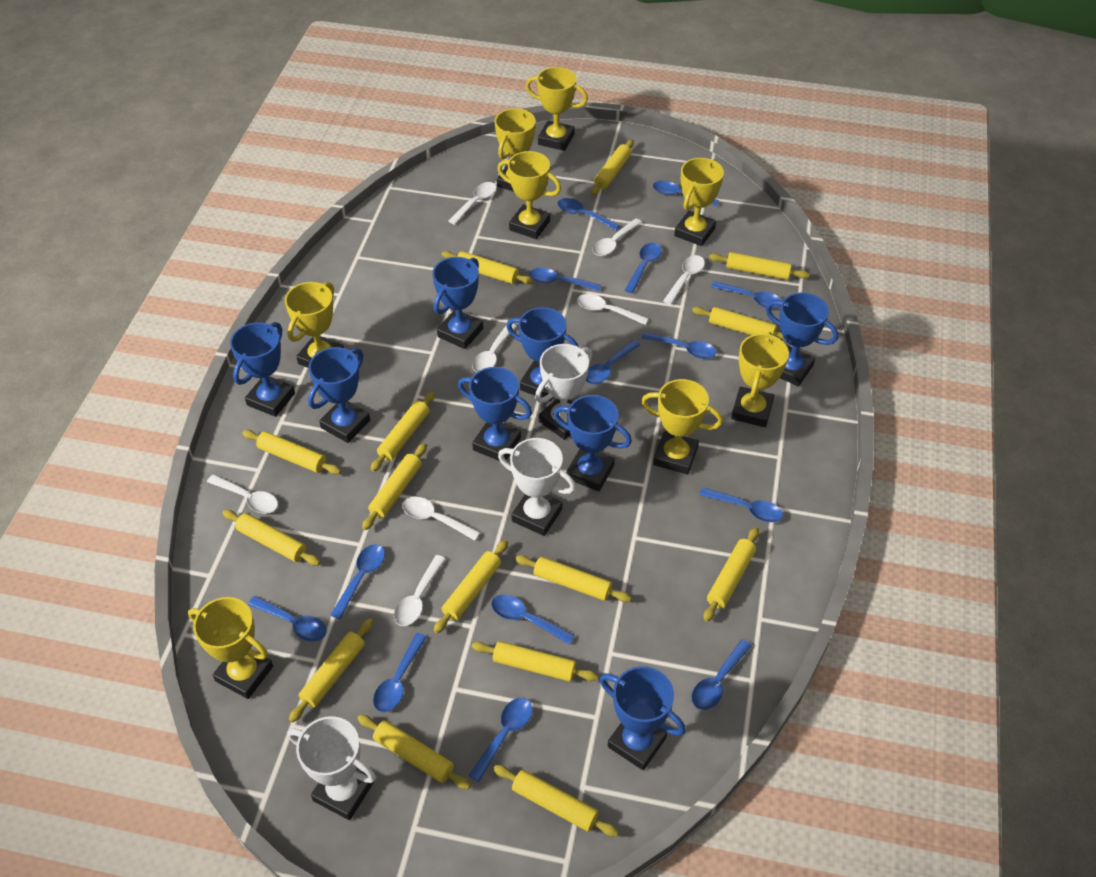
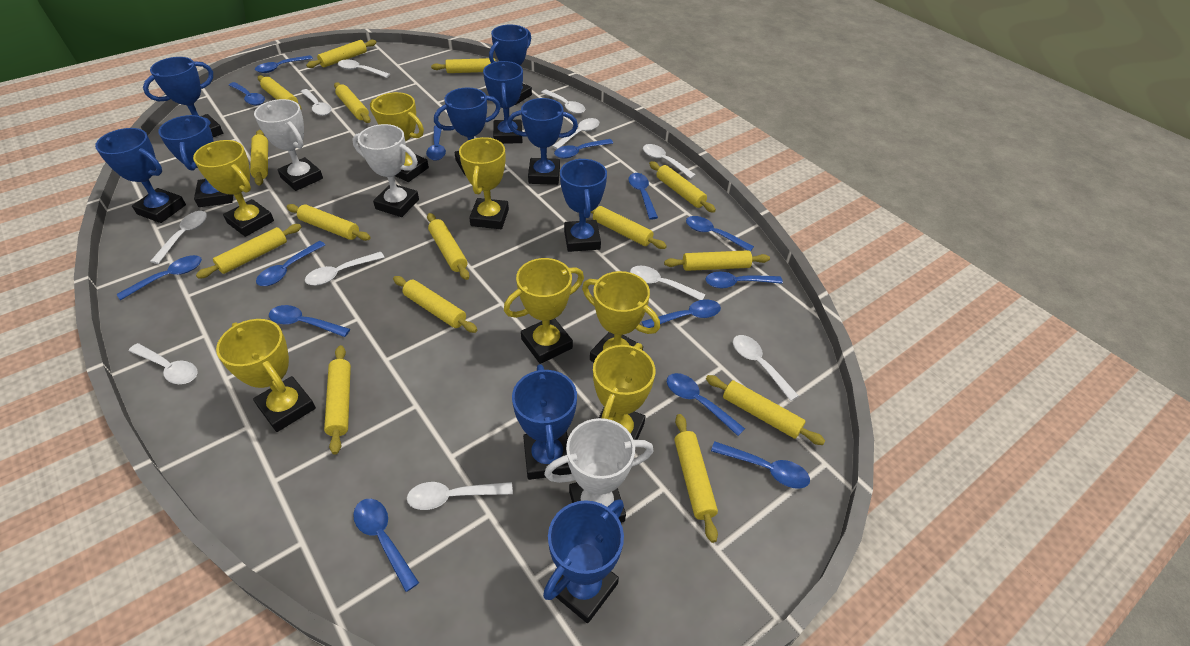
blue trophy: [230,322,295,417] [308,347,370,443] [432,257,483,349] [458,367,532,461] [506,307,578,401] [553,395,632,491] [600,666,686,770] [766,292,838,386] = 8 -> [95,128,186,223] [143,57,223,137] [158,115,233,207] [434,88,501,176] [483,61,523,144] [489,24,532,105] [507,98,578,185] [512,364,577,480] [543,499,624,623] [560,158,607,252] = 10
white spoon: [207,474,278,514] [394,555,446,626] [402,497,481,541] [448,182,496,225] [472,324,516,372] [577,294,649,325] [592,218,642,256] [663,255,705,305] = 8 -> [129,343,198,384] [150,211,207,264] [301,89,332,116] [305,252,385,285] [338,60,390,78] [407,482,513,510] [541,90,585,114] [552,118,599,149] [630,265,706,300] [643,144,696,179] [733,335,799,401] = 11
yellow trophy: [188,597,273,699] [285,282,344,368] [495,108,536,192] [497,151,561,239] [525,67,588,151] [641,379,723,475] [674,158,724,246] [731,332,789,427] = 8 -> [193,140,274,237] [216,319,316,432] [370,92,429,182] [459,137,509,229] [504,258,584,364] [582,271,660,362] [593,343,655,440] = 7

